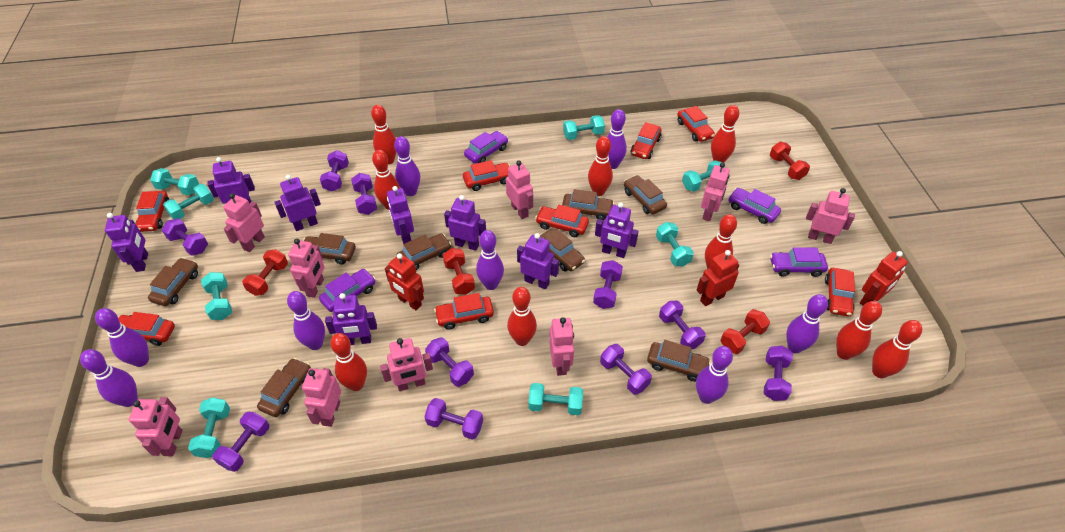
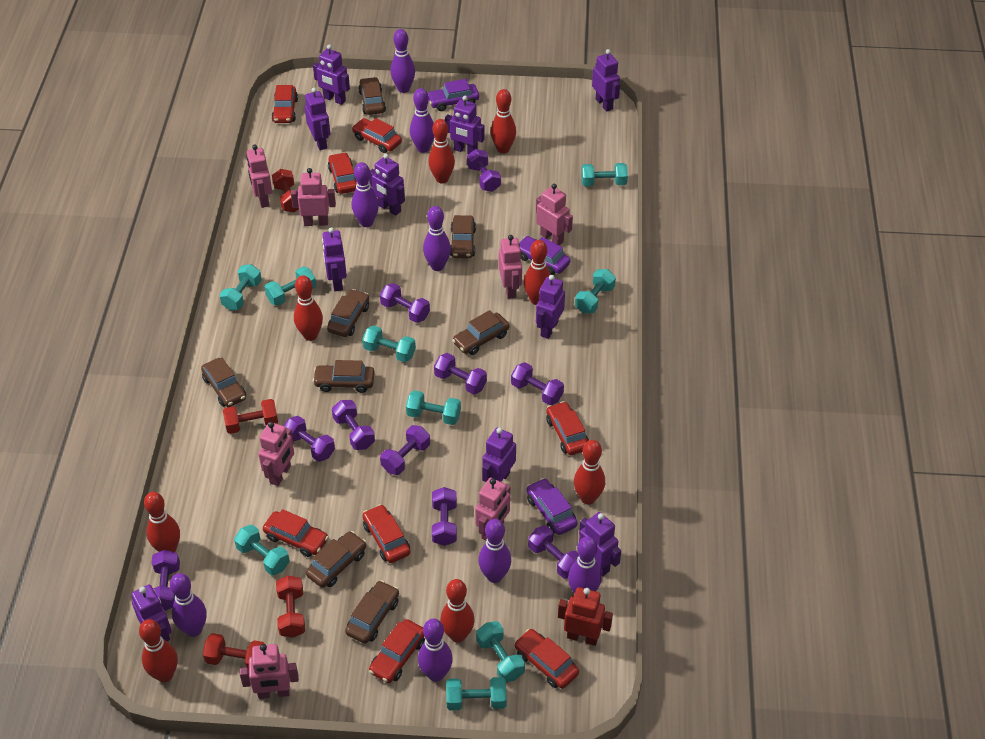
pink robot: [129,397,182,456] [223,193,265,252] [288,239,324,298] [302,368,341,427] [380,338,433,391] [506,160,533,219] [549,317,574,376] [701,163,730,221] [806,188,855,244] = 9 -> [240,644,299,699] [246,145,272,208] [258,422,294,486] [291,168,336,226] [475,478,510,540] [499,235,522,299] [536,184,573,245] = 7
purple car: [319,269,376,312] [464,131,508,163] [728,188,781,224] [770,247,828,277] = 4 -> [428,79,479,111] [519,236,570,275] [527,478,578,535] = 3
purple robot: [105,213,148,272] [207,157,255,204] [274,175,321,231] [325,293,377,345] [387,186,414,244] [444,195,486,251] [517,233,559,289] [595,202,639,258] = 8 -> [131,584,172,642] [305,88,330,150] [313,44,350,105] [322,227,347,291] [369,154,405,216] [445,96,485,154] [482,427,516,482] [536,275,565,339] [579,512,621,576] [592,49,620,111] = 10
red bowling pin: [330,333,367,391] [371,105,396,164] [372,150,400,210] [507,287,537,346] [588,136,613,196] [705,214,737,269] [711,105,739,163] [836,301,882,360] [872,320,922,378] = 9 -> [139,619,178,682] [144,492,180,552] [294,275,323,341] [428,119,455,184] [440,579,475,643] [491,89,516,154] [524,240,550,305] [574,440,605,505] = 8
red robot: [385,253,424,310] [697,250,739,306] [860,251,908,306] = 3 -> [558,587,613,646] = 1
turquoise dumbbell: [150,168,199,195] [163,184,214,219] [188,397,230,458] [201,272,232,320] [528,383,583,415] [563,115,605,140] [656,222,694,267] [682,160,723,192] = 8 -> [220,264,262,311] [234,525,290,576] [264,267,316,306] [362,325,416,362] [406,390,461,425] [446,677,506,710] [476,621,525,682] [575,269,616,313] [581,163,628,186] = 9

